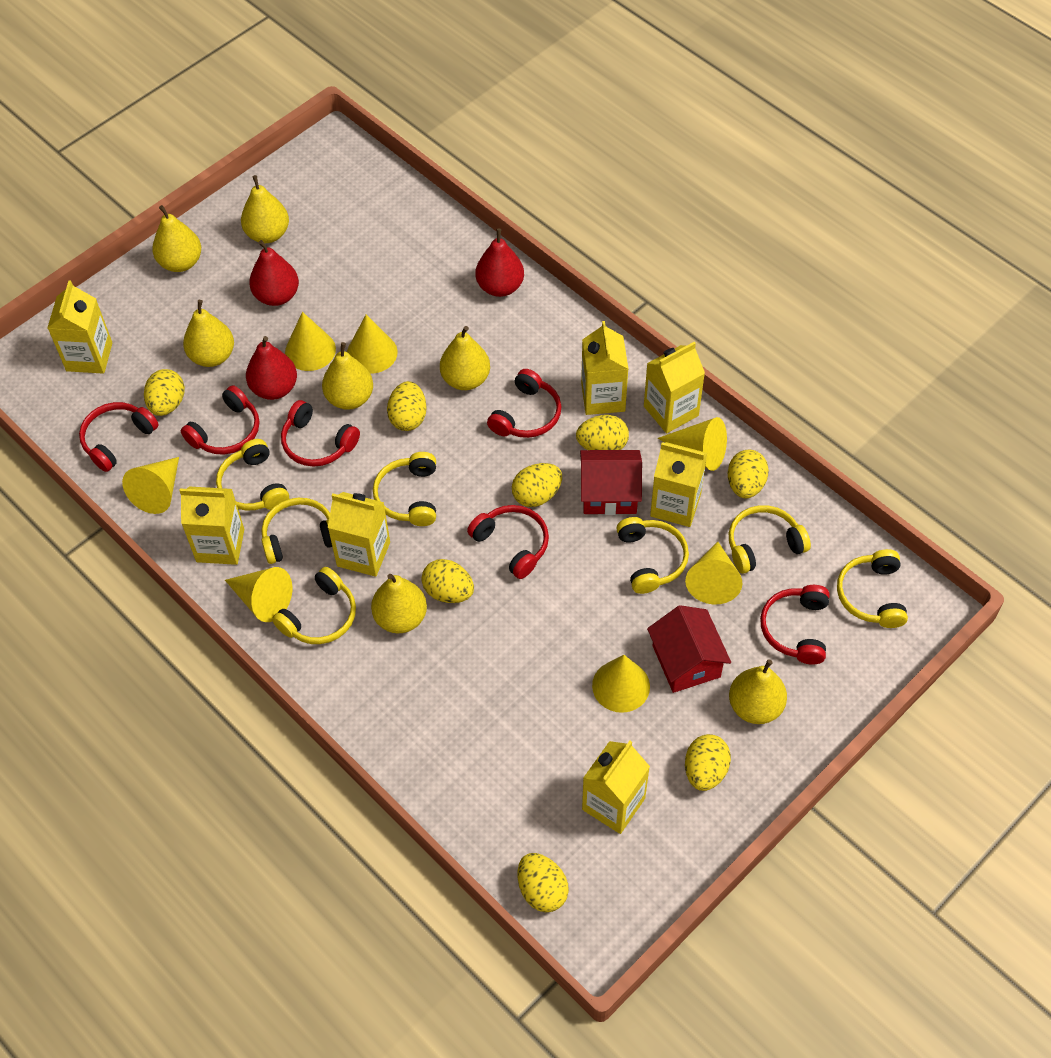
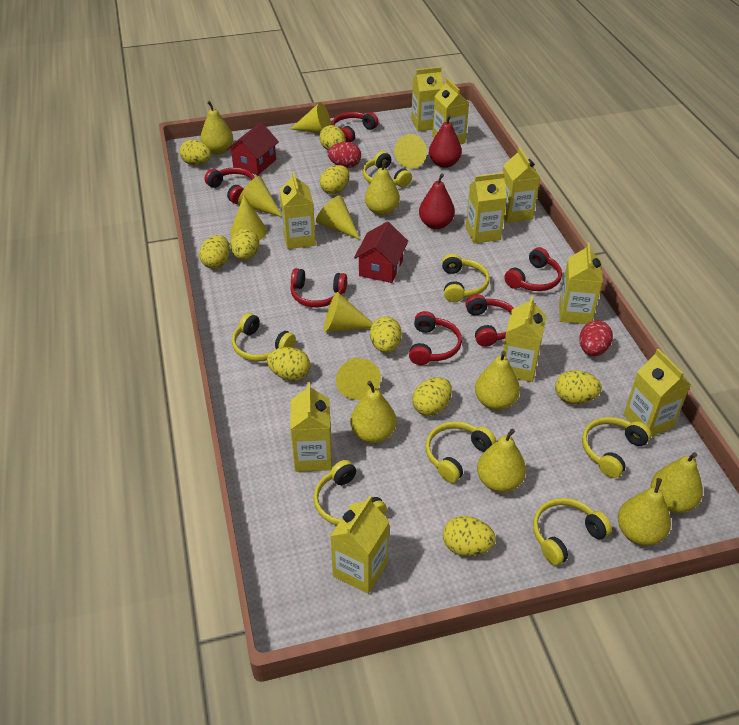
red egg: none = 0 -> [328,142,361,168] [579,320,613,356] = 2
red pear: [246,336,297,400] [249,240,299,306] [476,228,524,297] = 3 -> [419,173,455,229] [429,115,462,168] = 2
yellow carton: [47,280,112,374] [179,486,244,565] [328,492,390,577] [581,321,628,415] [582,741,650,834] [644,342,705,433] [650,442,707,527] = 7 -> [280,172,316,249] [290,382,332,472] [330,496,389,594] [411,67,443,131] [432,78,469,144] [466,172,507,244] [503,147,540,223] [503,296,546,382] [559,243,603,324] [624,349,691,437] = 10
yellow egg: [144,369,185,416] [387,381,427,431] [422,559,474,603] [512,463,562,507] [518,853,569,912] [576,415,629,450] [685,734,731,791] [728,450,769,498] = 8 -> [180,139,211,165] [199,235,230,269] [230,228,259,260] [267,347,310,381] [319,125,346,150] [320,165,350,194] [370,316,402,353] [412,377,452,416] [443,516,496,556] [555,370,602,404] = 10

